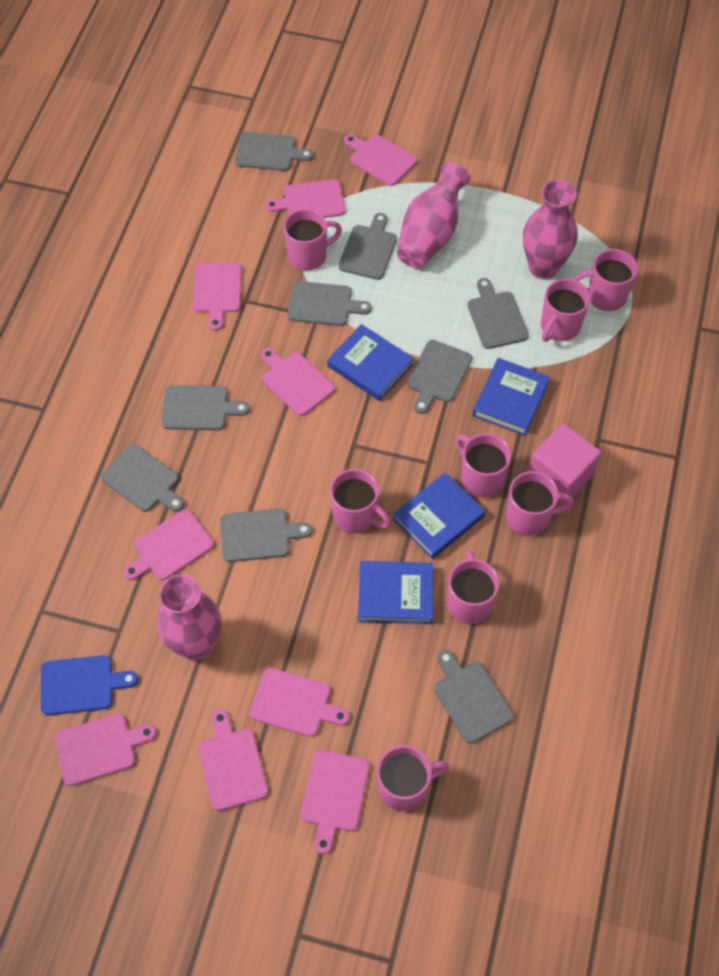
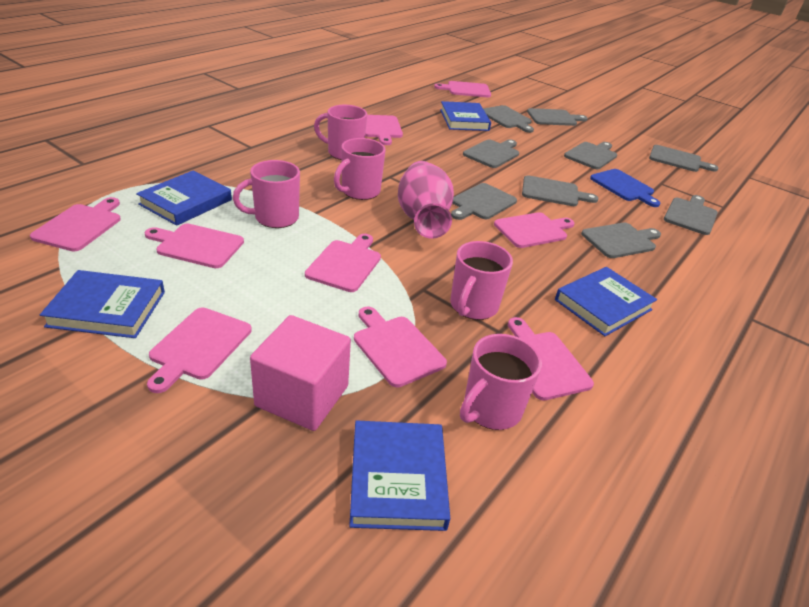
blue book: [327,324,414,401] [358,561,433,624] [393,472,485,559] [473,358,550,436] = 4 -> [40,270,165,338] [136,171,232,226] [349,420,450,531] [440,101,491,131] [555,267,657,336] = 5
pink mug: [283,209,342,271] [330,469,391,533] [377,745,449,811] [447,550,499,624] [456,434,511,498] [506,471,574,536] [541,279,590,342] [573,249,638,311] = 8 -> [233,160,300,228] [314,105,367,160] [334,138,386,200] [450,241,513,320] [460,334,542,430] = 5
pink vase: [157,574,221,660] [397,162,471,268] [523,180,578,279] = 3 -> [398,161,454,239] = 1

